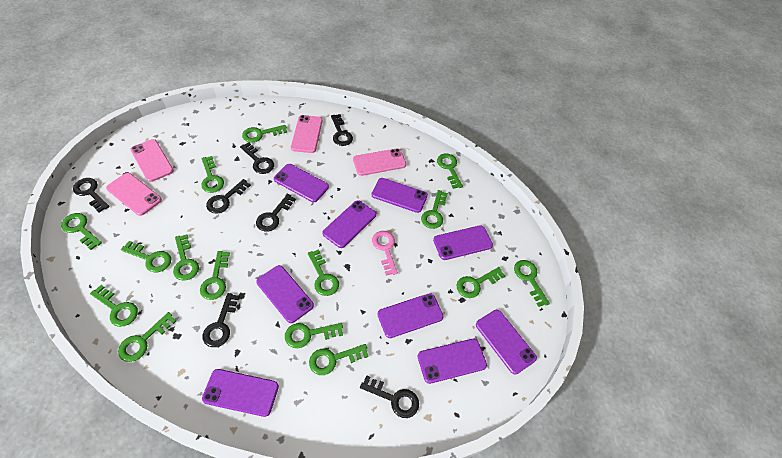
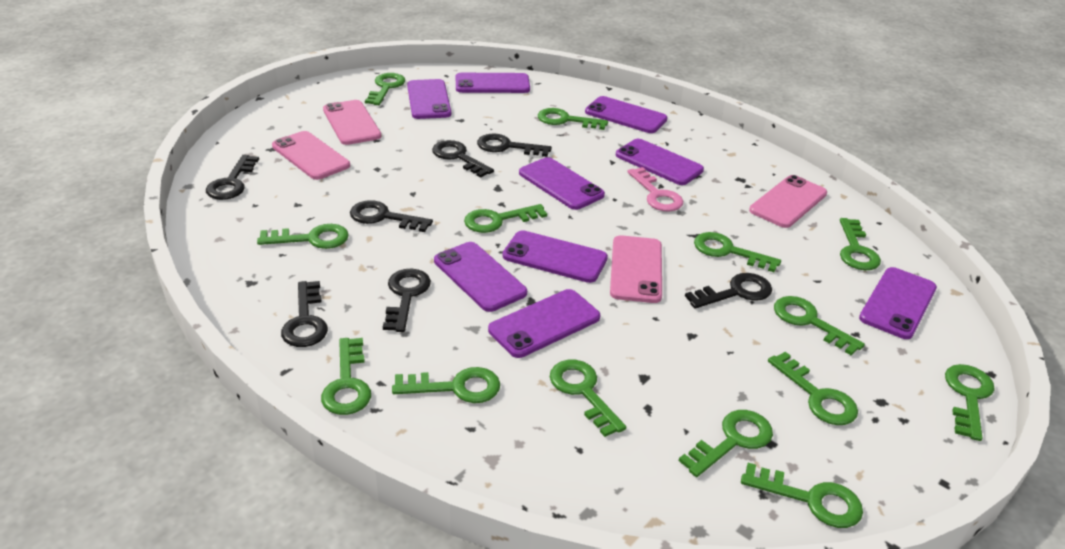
green key: [61,213,102,250] [90,285,138,327] [118,312,176,362] [121,241,171,272] [173,234,199,281] [200,251,230,300] [201,156,224,193] [242,125,287,142] [285,323,343,348] [308,249,339,296] [309,344,369,375] [421,190,448,229] [437,153,463,189] [456,267,505,298] [514,260,550,307] = 15 -> [257,224,349,249] [321,338,371,415] [365,73,405,105] [392,367,500,403] [464,204,547,233] [538,108,608,130] [550,360,626,437] [679,410,773,477] [694,232,781,272] [741,463,863,528] [768,352,858,425] [774,296,865,355] [840,218,881,270] [945,364,995,441] = 14

